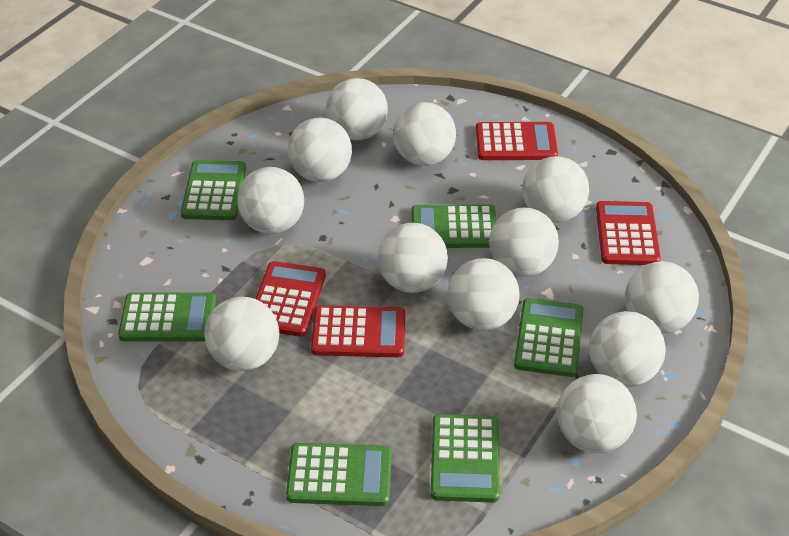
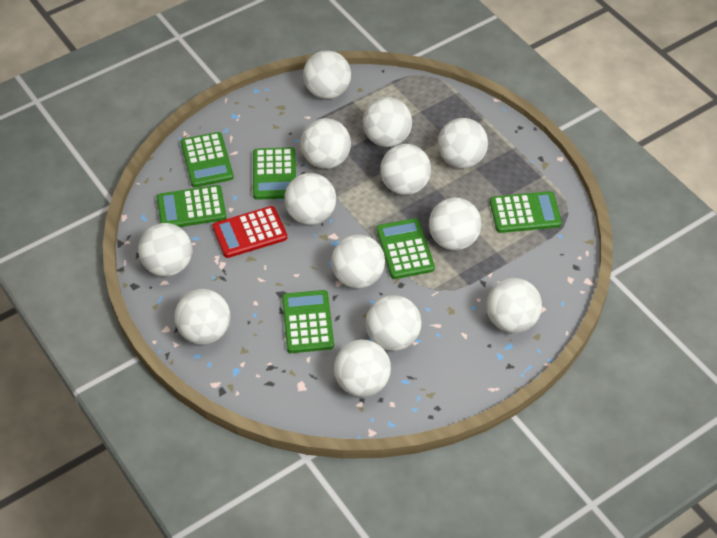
red calculator: [255,261,326,337] [311,305,405,357] [476,122,558,160] [596,201,661,265] = 4 -> [212,206,287,258] = 1
white ball: [204,297,279,371] [237,167,304,234] [288,117,352,182] [326,78,388,140] [378,223,448,293] [393,102,456,166] [447,258,520,331] [489,208,559,277] [522,156,589,223] [557,374,637,453] [589,311,666,387] [625,261,699,334] = 12 -> [138,223,192,276] [174,289,230,345] [284,173,336,225] [301,118,351,169] [303,50,351,99] [331,234,385,288] [334,339,391,397] [363,97,412,147] [366,295,421,351] [380,144,431,195] [429,198,482,250] [438,118,488,168] [486,278,542,333] = 13

